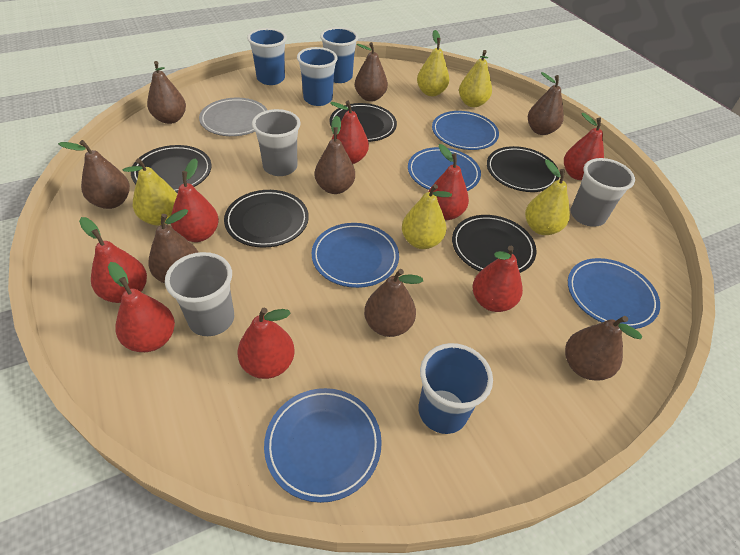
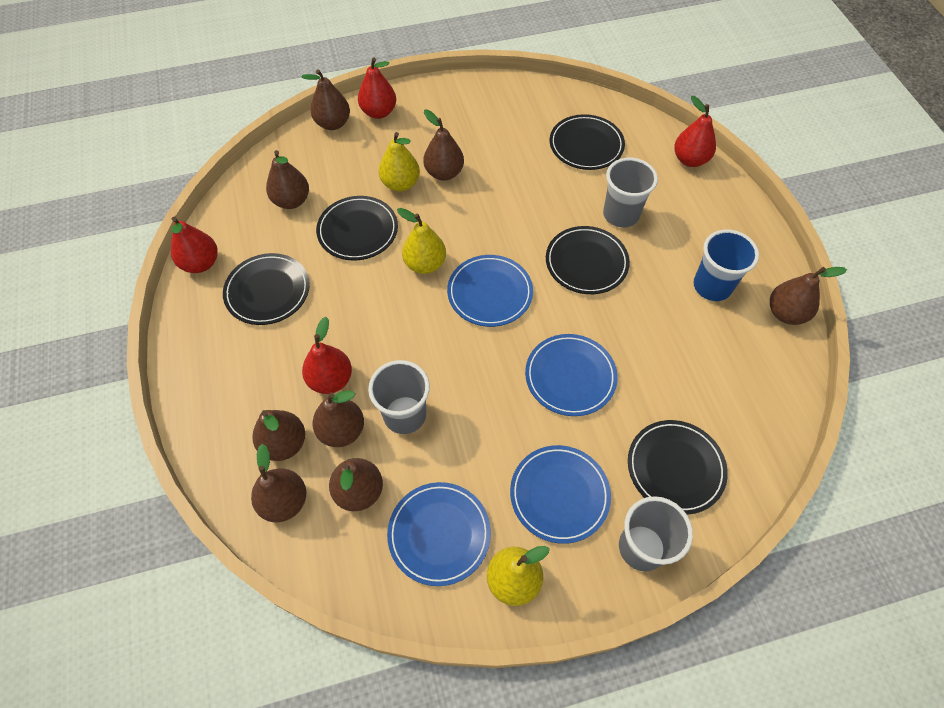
blue cup: [247,28,287,85] [297,47,338,106] [320,27,358,83] [418,343,493,434] = 4 -> [693,229,759,301] = 1
blue plate: [264,388,382,503] [312,223,399,288] [408,147,481,191] [432,111,499,150] [568,258,660,329] = 5 -> [387,482,491,586] [447,255,533,327] [510,445,611,544] [525,334,618,416] = 4
grey plate: [199,98,267,136] = 1 -> none = 0
red pear: [79,217,147,303] [108,262,175,352] [171,158,219,242] [238,308,295,379] [330,101,369,164] [428,144,469,220] [472,246,523,312] [564,113,604,180] = 8 -> [171,217,217,273] [302,317,352,394] [358,57,396,119] [674,96,716,167] = 4
yellow pear: [123,158,177,226] [402,184,452,249] [417,30,449,96] [459,50,492,107] [525,159,570,235] = 5 -> [378,132,420,192] [397,208,446,274] [487,546,550,606] = 3

